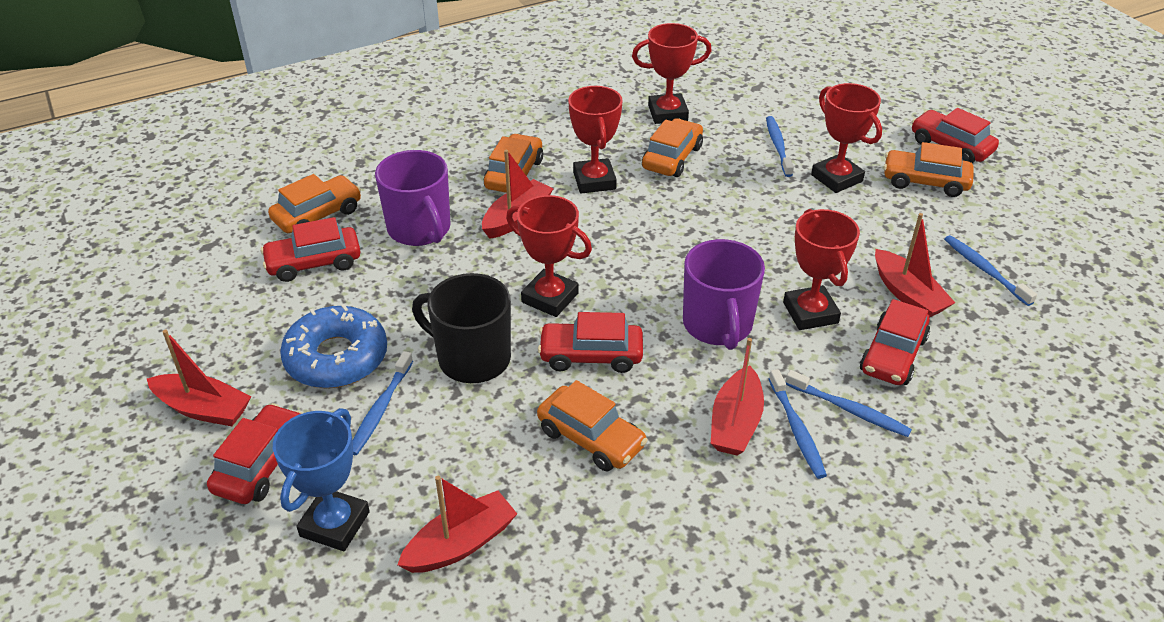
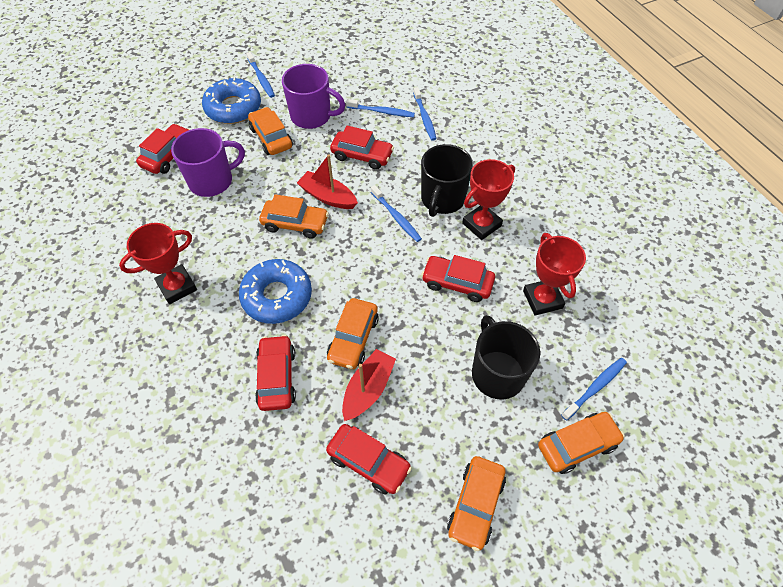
black mug: [412,273,511,383] = 1 -> [421,144,473,217] [472,315,540,399] = 2
blue donut: [280,304,387,388] = 1 -> [202,77,261,124] [239,259,312,324] = 2
blue trophy: [273,408,370,551] = 1 -> none = 0
red boat: [147,330,252,426] [397,476,517,573] [482,150,553,239] [711,338,764,456] [875,213,955,317] = 5 -> [297,155,358,209] [342,349,396,421] = 2
red trophy: [506,195,592,317] [568,86,623,193] [632,23,712,124] [783,209,860,330] [811,83,882,193] = 5 -> [119,223,197,304] [462,159,515,240] [523,233,586,315] = 3

